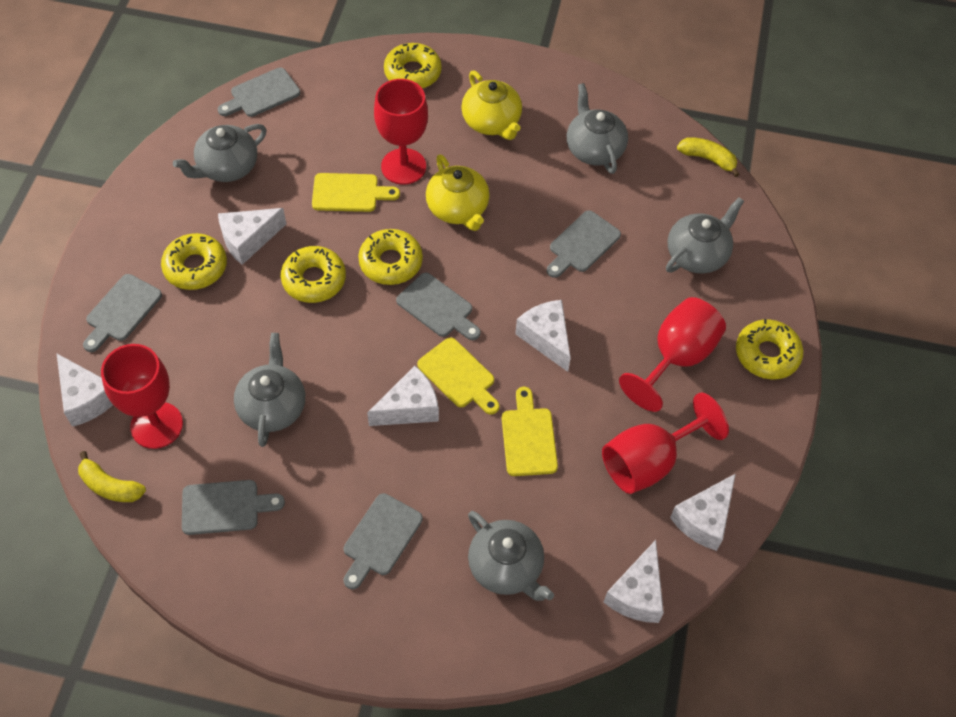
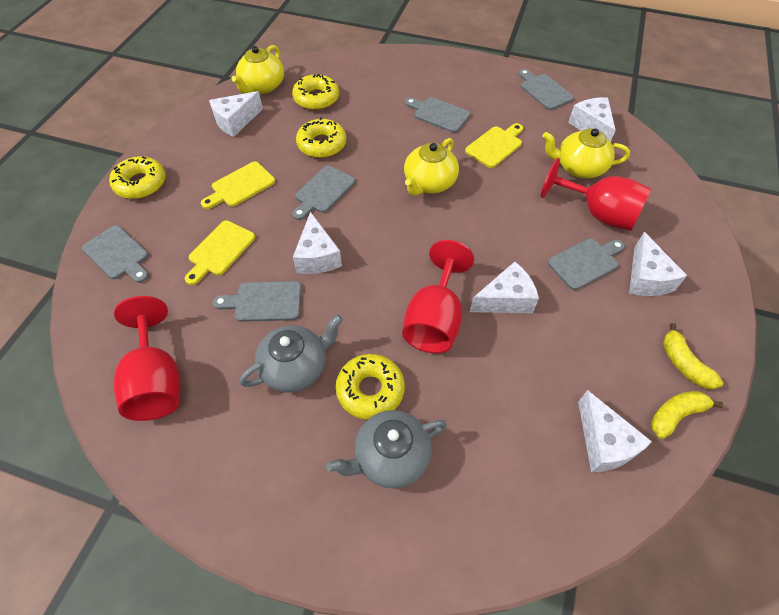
grey teapot: [173,124,267,182] [234,333,305,447] [468,511,554,601] [567,83,628,174] [666,197,744,273] = 5 -> [240,315,343,393] [326,410,447,489] = 2
red goblet: [101,344,183,449] [374,79,428,185] [602,392,729,494] [619,297,726,412] = 4 -> [114,296,180,421] [402,240,474,353] [541,158,651,231] = 3
yellow donut: [161,233,227,290] [281,246,346,303] [358,229,423,285] [384,43,442,89] [736,319,803,380] = 5 -> [109,156,166,199] [292,74,339,110] [296,117,347,158] [336,354,405,420] = 4
yellow teapot: [426,154,490,231] [461,70,522,140] = 2 -> [231,45,284,94] [404,138,459,196] [543,128,630,178] = 3

